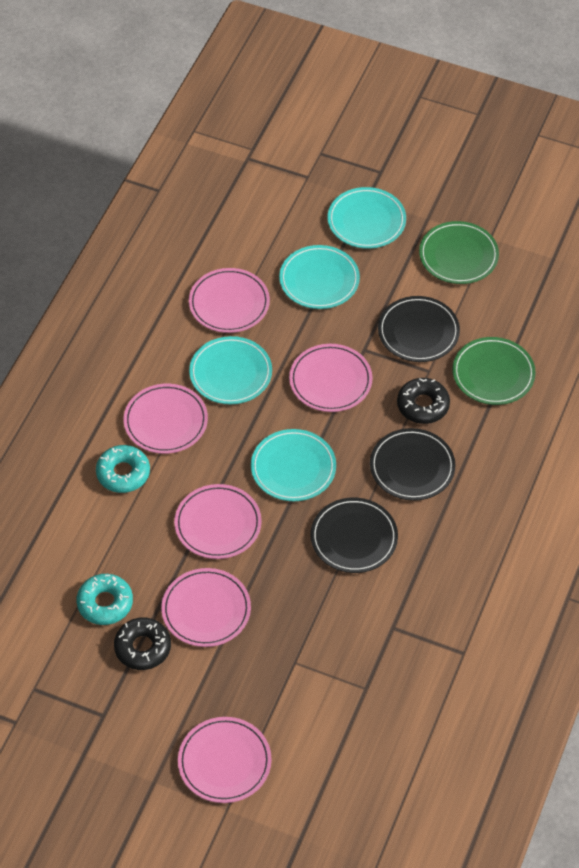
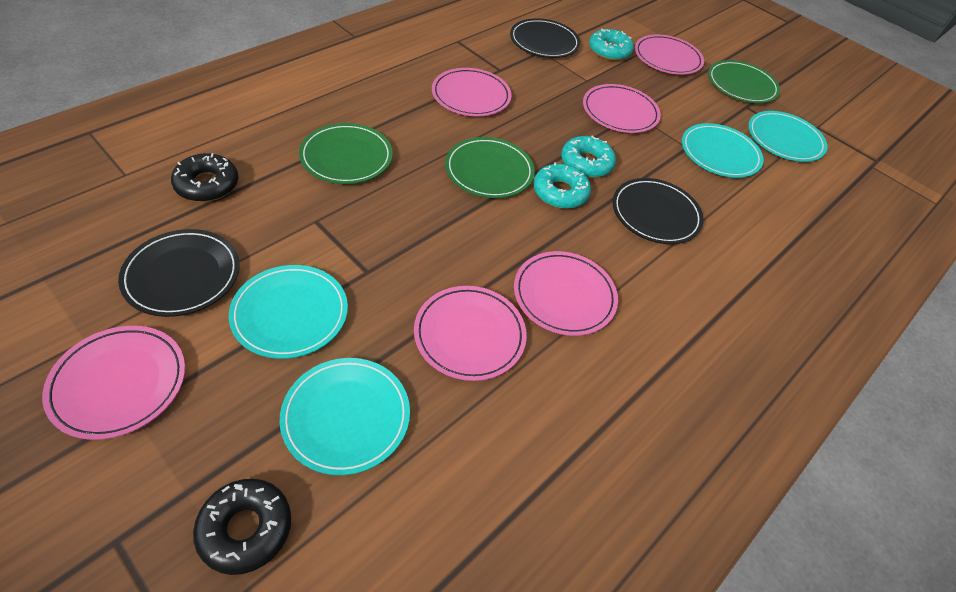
green plate: [419,221,499,284] [452,337,536,405] = 2 -> [299,123,393,184] [445,137,535,198] [708,60,780,103] = 3
turquoise donut: [76,574,133,625] [96,445,150,493] = 2 -> [533,162,591,209] [561,135,616,178] [589,29,634,61] = 3

